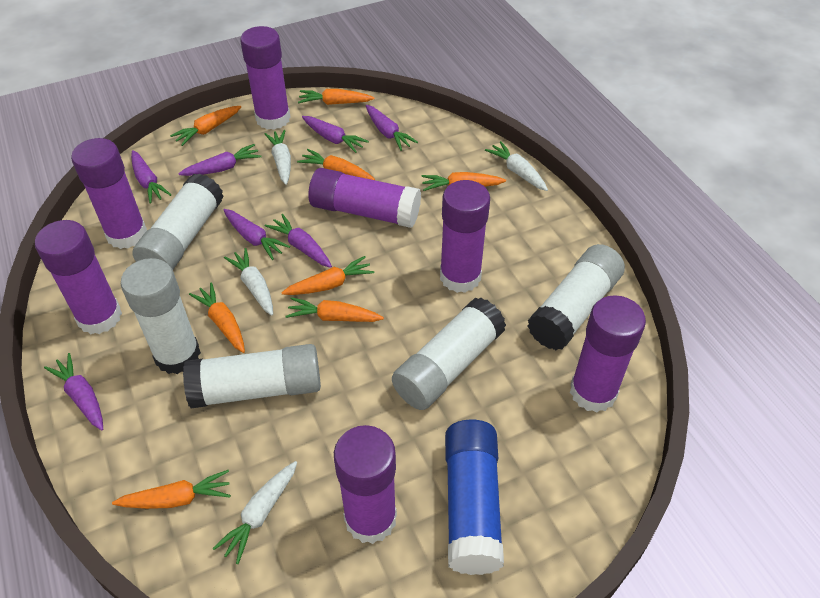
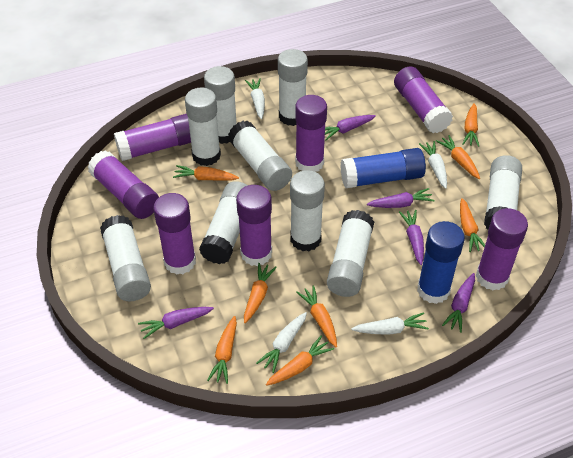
blue glue stick: [445,420,504,575] = 1 -> [340,148,426,188] [417,221,465,304] = 2
purple carrot: [44,353,103,430] [131,150,171,204] [178,144,261,176] [224,209,290,260] [265,214,332,268] [302,116,369,153] [366,105,418,151] = 7 -> [138,307,214,339] [325,115,376,140] [367,188,435,208] [399,210,424,265] [442,273,475,333] = 5
white glue stick: [121,258,201,374] [132,173,224,269] [183,344,321,408] [392,297,506,410] [528,244,625,350] = 5 -> [100,215,151,301] [185,88,221,166] [199,181,248,264] [204,66,237,144] [228,121,292,191] [278,49,308,126] [290,170,325,251] [327,210,374,297] [484,155,522,230] = 9

